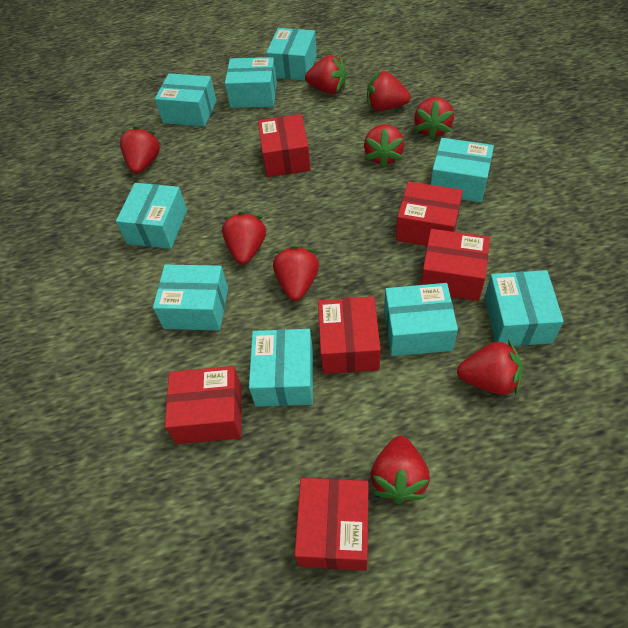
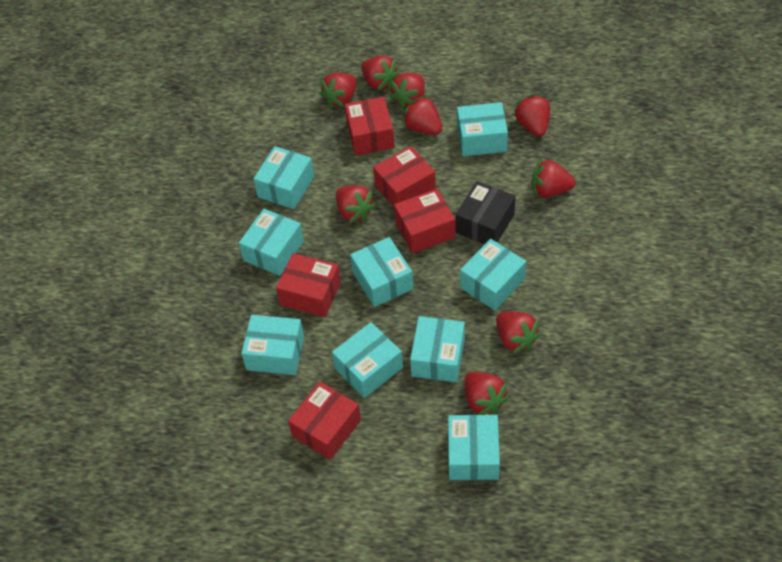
black box: none = 0 -> [455,181,515,244] = 1
red box: [165,366,242,444] [258,114,311,177] [295,478,369,571] [318,297,381,374] [396,181,463,246] [421,229,490,301] = 6 -> [276,253,341,317] [288,382,361,460] [345,97,395,155] [373,146,436,207] [394,189,455,254] = 5

